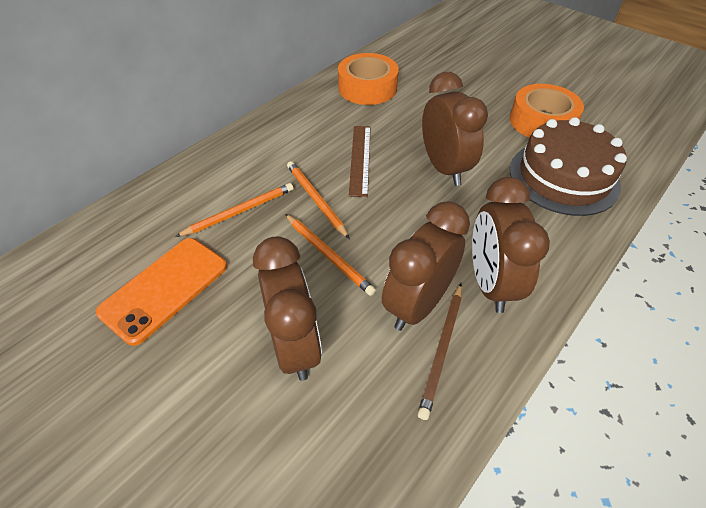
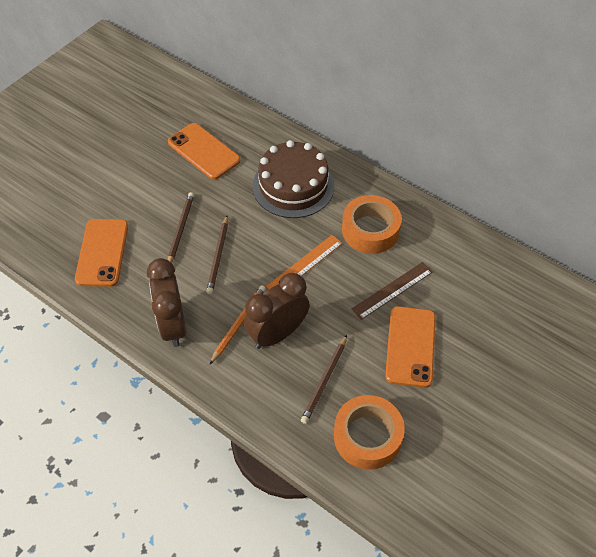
brown clock: [253,236,322,381] [382,201,470,331] [422,72,488,186] [472,177,550,313] = 4 -> [147,258,186,347] [244,273,309,349] = 2
brown pencil: [418,284,462,420] = 1 -> [168,192,194,263] [206,216,228,294] [301,335,347,424] = 3
orange pencil: [175,183,293,237] [285,214,376,296] [287,161,350,239] = 3 -> [210,285,266,364] = 1
orange phone: [96,238,227,346] = 1 -> [75,219,128,287] [168,123,240,180] [385,306,436,388] = 3
orange ruler: none = 0 -> [266,235,342,289] = 1

